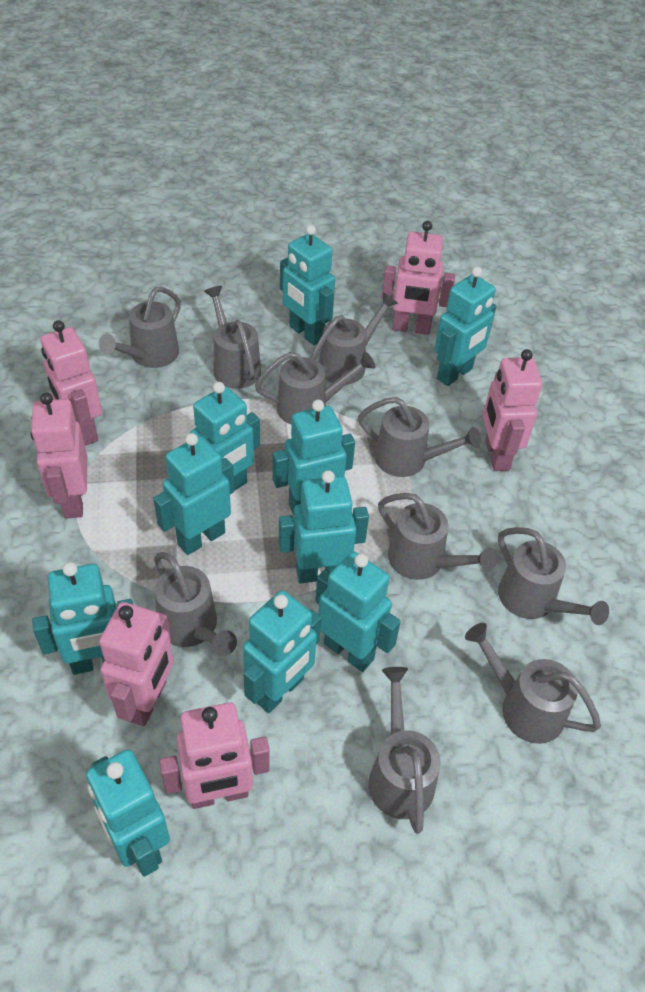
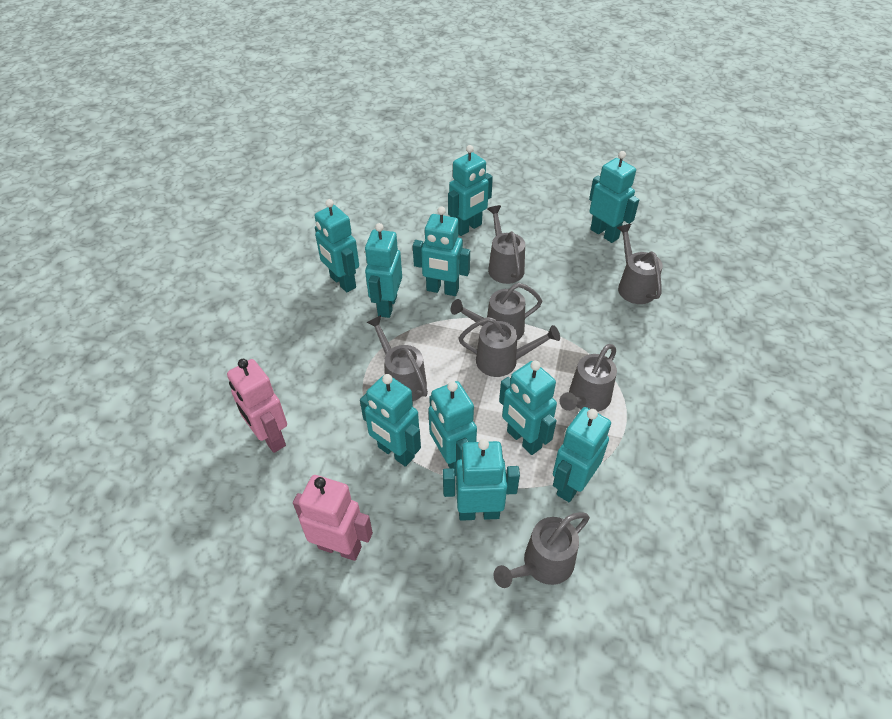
grey watering can: [99,287,181,368] [154,552,237,656] [204,286,261,389] [255,351,376,425] [311,292,398,385] [358,397,481,477] [368,667,441,833] [378,493,497,580] [465,623,601,744] [498,527,609,625] = 10 -> [366,315,428,401] [451,283,542,340] [459,317,560,377] [487,205,525,284] [494,512,590,588] [559,344,617,412] [617,224,663,304] = 7
pink robot: [31,393,87,519] [40,320,102,446] [99,602,174,727] [159,702,270,809] [381,221,455,335] [483,349,542,471] = 6 -> [227,359,287,453] [293,475,373,561] = 2

